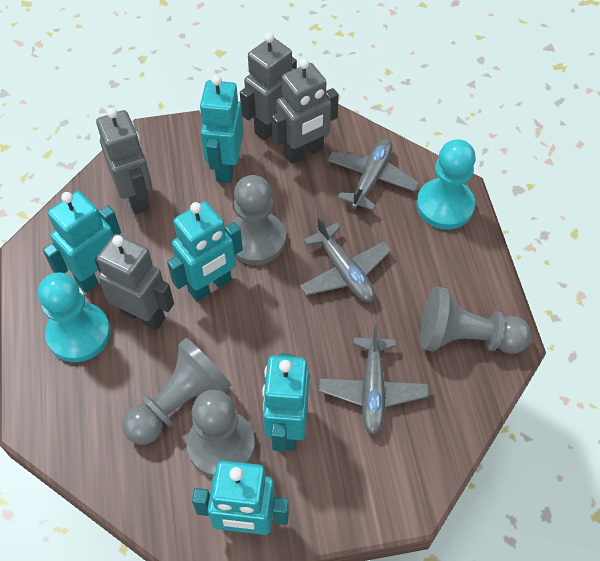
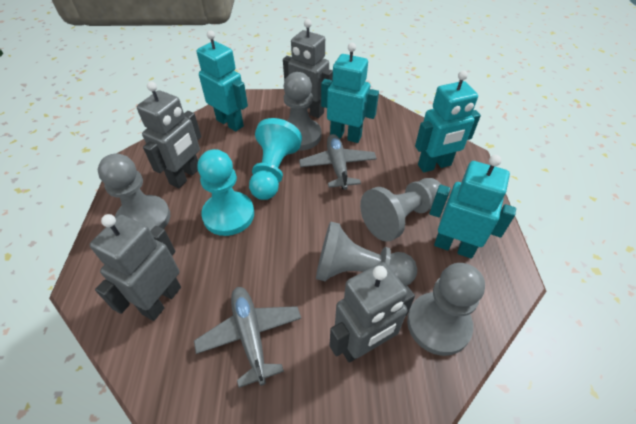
grey pawn: [122,338,232,445] [187,390,255,477] [233,175,286,265] [420,286,532,354] = 4 -> [98,154,170,231] [284,72,321,151] [316,221,417,286] [360,178,442,242] [407,263,485,356] = 5
grey plane: [300,216,391,302] [319,324,429,435] [327,139,419,211] = 3 -> [194,287,301,388] [299,134,377,190] = 2
turquoise robot: [43,191,121,293] [167,201,243,301] [192,460,289,535] [199,75,244,183] [262,353,309,452] = 5 -> [197,30,248,131] [321,43,379,143] [415,70,481,172] [430,155,516,259] = 4

